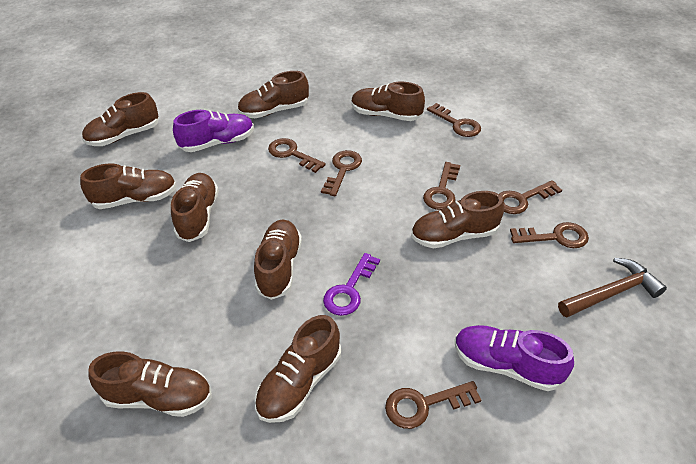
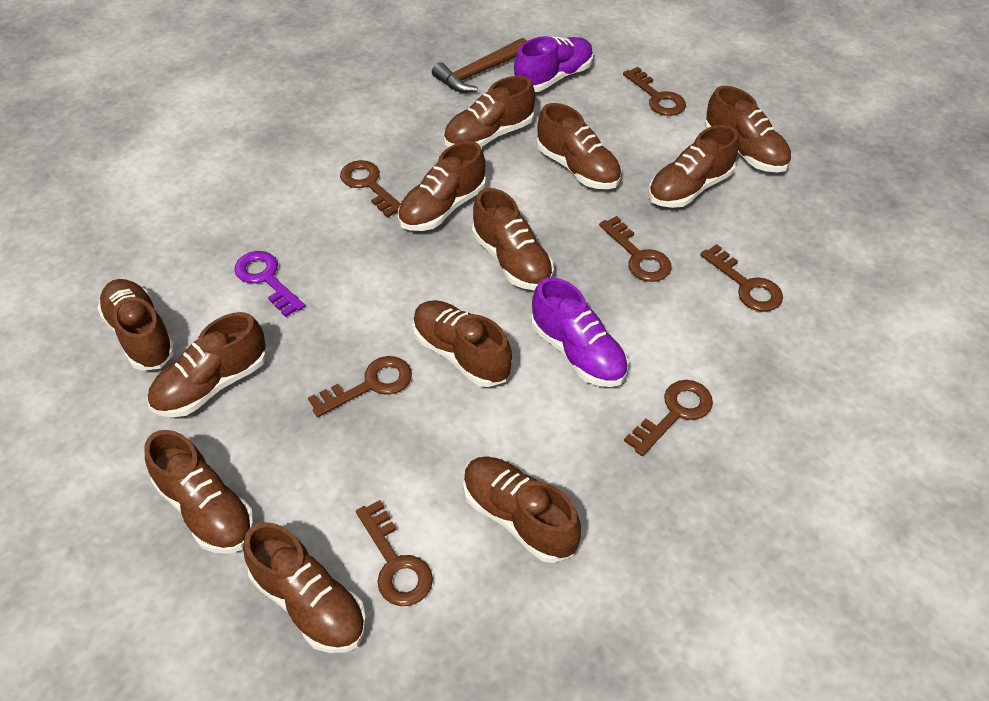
brown shoe: [80,164,177,209] [82,92,159,146] [88,351,212,417] [171,173,219,242] [237,71,309,118] [254,220,302,300] [255,315,341,423] [352,81,425,121] [411,191,504,248] = 9 -> [97,279,176,371] [145,430,254,554] [148,312,266,417] [243,522,366,653] [398,141,486,231] [412,300,512,387] [443,76,535,147] [463,456,581,563] [472,188,554,290] [537,103,622,189] [648,125,739,208] [705,86,791,172] = 12

